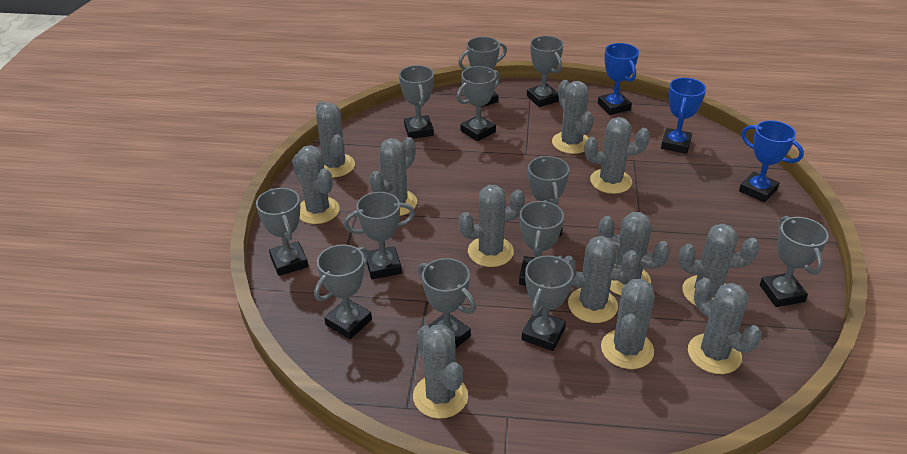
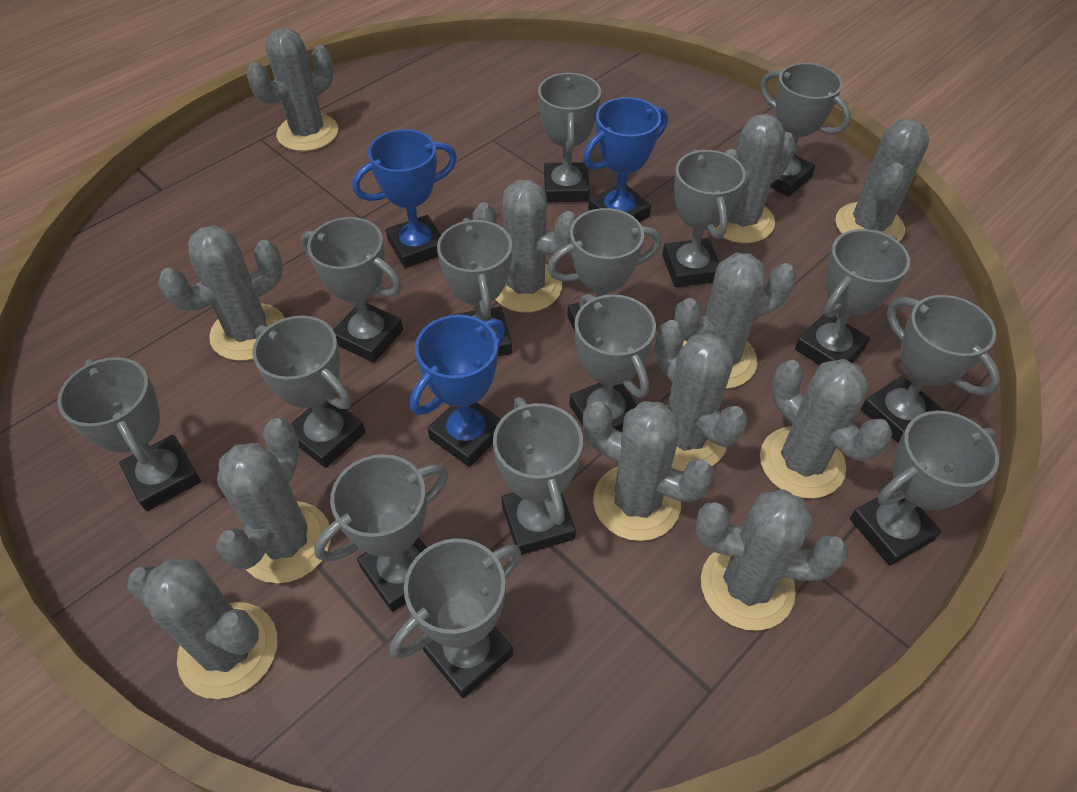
grey trophy: [256,188,308,276] [314,244,372,339] [344,192,415,279] [399,65,434,139] [418,258,476,349] [456,66,500,141] [458,37,507,107] [519,200,564,286] [522,255,573,351] [527,36,564,107] [528,156,569,236] [760,216,829,307] = 12 -> [57,357,201,511] [252,316,366,468] [301,217,403,363] [314,454,448,612] [390,538,521,698] [437,218,512,356] [493,397,583,555] [538,73,601,202] [547,208,661,331] [570,294,656,432] [662,149,746,287] [760,63,851,197] [795,229,910,365] [850,411,999,566] [861,295,1000,444] = 15

